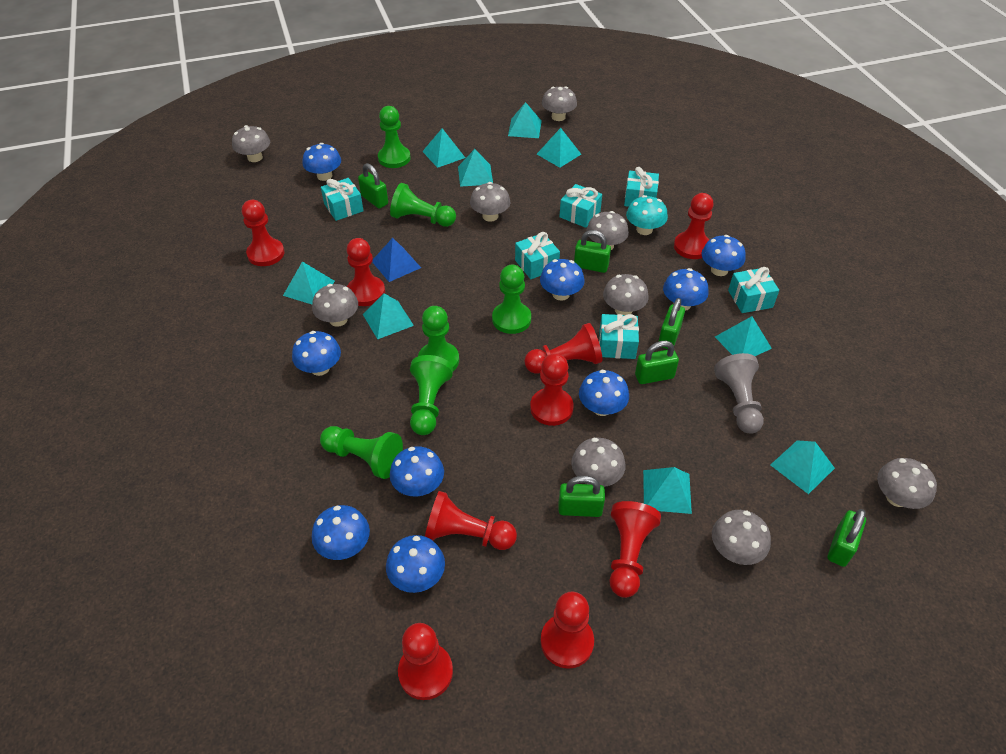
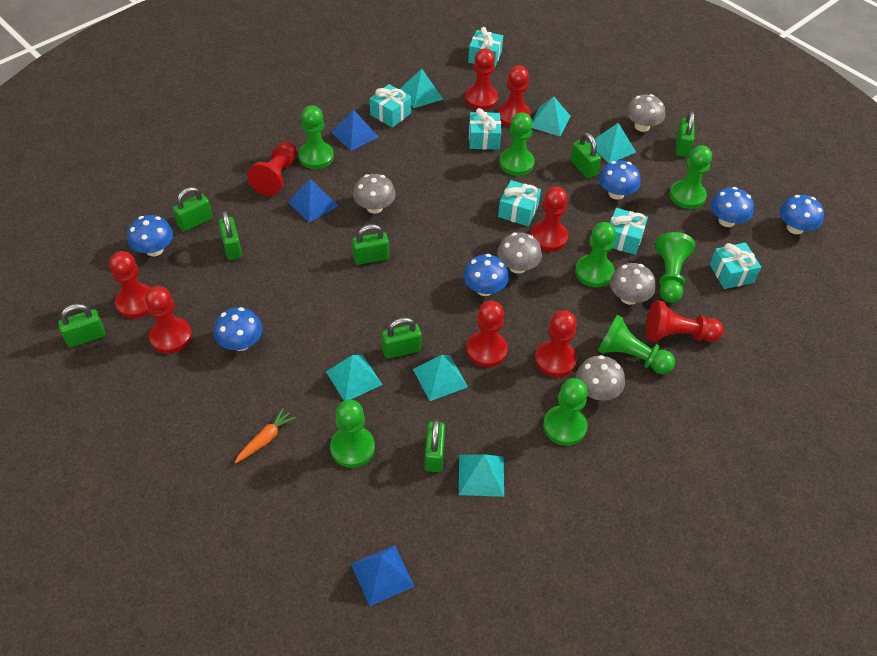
blue mushroom: [292,331,341,376] [302,143,341,181] [312,505,370,560] [386,535,445,593] [390,446,444,497] [540,259,584,301] [579,370,629,416] [663,268,709,311] [701,235,746,276] = 9 -> [127,215,173,256] [214,307,262,351] [463,254,509,296] [599,160,641,200] [711,187,754,227] [780,195,824,234] = 6
blue pyramid: [372,238,421,282] = 1 -> [288,179,339,222] [331,109,378,151] [351,545,414,607] = 3
green padlock: [358,163,388,208] [559,476,605,517] [574,230,611,273] [635,341,679,384] [658,298,685,349] [827,509,866,567] = 6 -> [58,304,105,347] [173,187,212,232] [218,211,242,260] [352,224,389,265] [382,317,421,359] [424,419,445,472] [571,133,601,179] [676,111,695,157] = 8
green pawn: [320,426,403,479] [378,106,411,168] [390,183,456,227] [410,355,453,435] [418,306,459,371] [492,265,531,334] = 6 -> [298,105,334,169] [330,400,375,468] [499,112,535,176] [543,378,588,446] [575,222,616,287] [597,315,675,374] [655,232,695,303] [670,145,712,209] = 8
grey mushroom: [232,125,270,162] [312,284,358,327] [470,182,510,222] [542,86,577,121] [571,438,626,487] [587,211,629,250] [603,274,649,315] [712,510,771,565] [877,458,937,509] = 9 -> [353,174,396,214] [497,232,542,274] [576,355,625,400] [610,263,656,305] [626,94,665,132] = 5
grey pawn: [714,353,764,434] = 1 -> none = 0
orange carrot: none = 0 -> [235,408,296,463] = 1
turquoise mushroom: [626,195,668,235] = 1 -> none = 0
turquoise pyramid: [283,261,335,304] [363,293,414,339] [422,128,465,168] [458,149,493,187] [508,102,542,138] [537,128,581,168] [643,467,692,514] [715,316,772,356] [771,440,835,494] = 9 -> [326,355,383,401] [400,69,443,108] [413,355,468,401] [459,454,504,497] [532,96,571,136] [589,123,636,163] = 6

